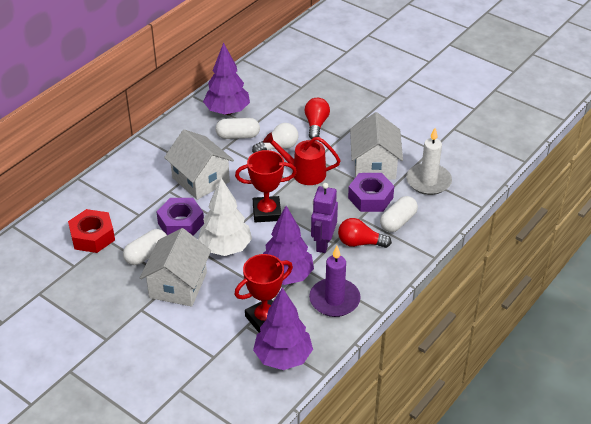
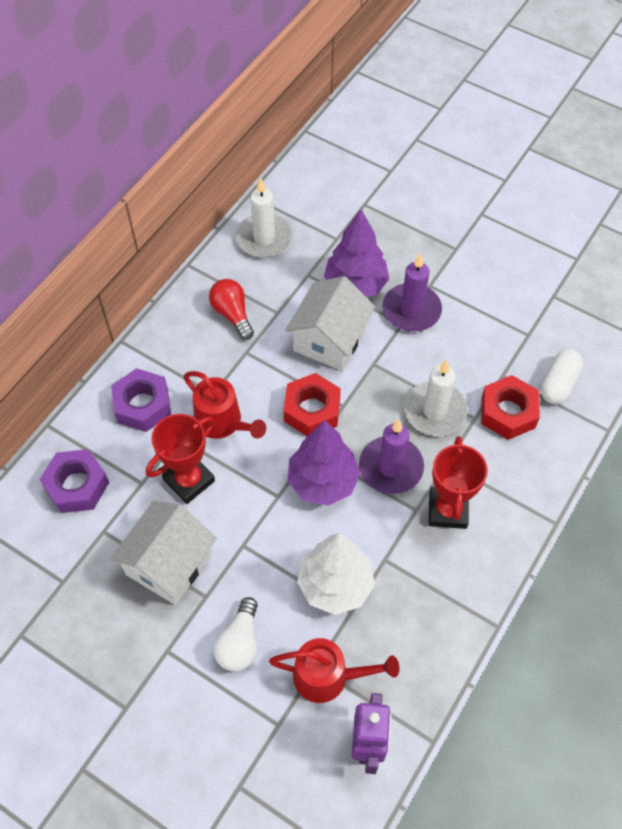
purple candle: [309,246,360,317] = 1 -> [359,419,424,494] [382,253,442,332] = 2
purple tree: [203,43,250,115] [253,287,313,370] [263,206,314,285] = 3 -> [288,420,361,506] [324,209,389,297] = 2
red light bulb: [305,98,330,139] [338,218,392,248] = 2 -> [209,279,254,340] = 1
red nut: [68,209,115,253] = 1 -> [284,373,341,436] [481,375,540,440] = 2
red watering can: [263,132,341,185] = 1 -> [184,371,266,439] [269,638,399,703] = 2
white candle: [406,128,452,195] = 1 -> [236,178,293,258] [404,359,467,436] = 2
white capsule: [123,229,167,265] [215,118,260,139] [380,196,418,232] = 3 -> [541,349,583,404] = 1
white house: [140,228,211,307] [164,129,234,200] [350,112,403,180] = 3 -> [110,501,217,605] [285,276,375,371] = 2

